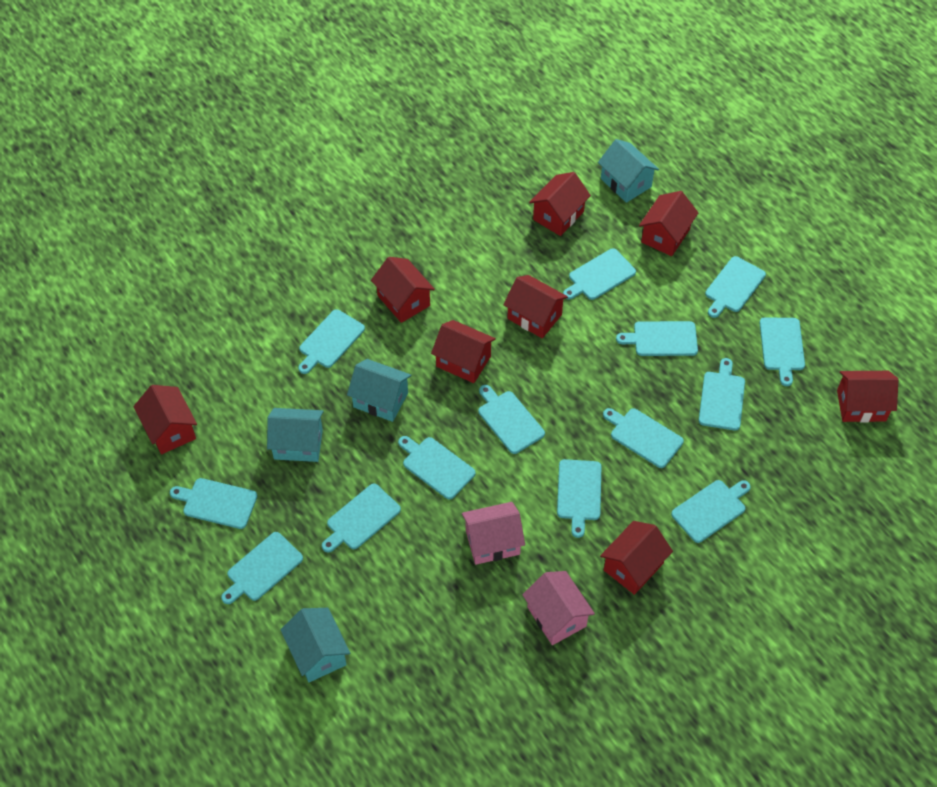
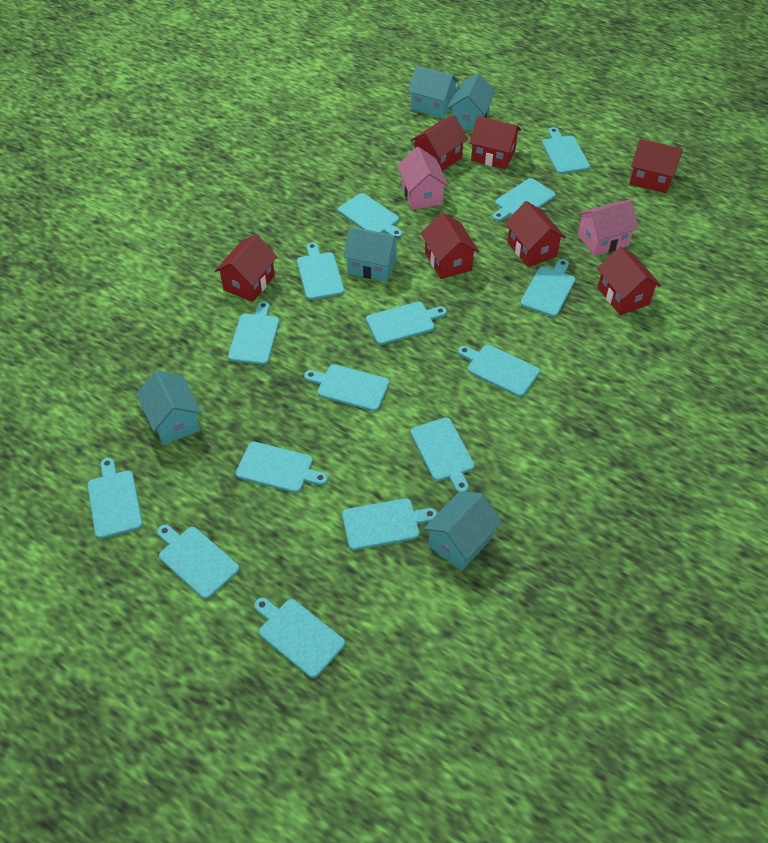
red house: [133,385,197,454] [371,257,435,323] [431,320,496,383] [503,275,568,338] [529,172,591,236] [600,521,673,595] [639,191,699,256] [837,371,898,423] = 8 -> [215,234,277,302] [411,115,468,171] [421,212,479,279] [469,116,521,169] [505,201,566,267] [597,247,661,315] [629,139,683,193] = 7
turquoise cutting board: [170,478,257,529] [221,532,303,604] [298,309,365,374] [322,484,401,553] [398,436,476,500] [478,385,545,454] [557,459,602,538] [563,248,636,300] [603,408,684,468] [616,321,698,356] [671,480,751,543] [699,358,745,431] [705,256,766,318] [760,317,805,386] = 14 -> [87,458,143,539] [157,525,239,599] [228,301,279,365] [236,442,328,493] [254,598,345,678] [297,242,344,300] [304,364,390,411] [338,193,402,239] [342,498,437,550] [366,302,447,345] [411,418,474,492] [458,345,540,397] [492,178,555,221] [520,259,575,317] [542,127,590,174] = 15
turquoise house: [267,408,324,462] [280,608,350,682] [347,359,412,422] [598,139,659,203] = 4 -> [137,370,202,445] [343,227,400,282] [408,66,459,118] [423,492,502,571] [448,73,495,131] = 5

